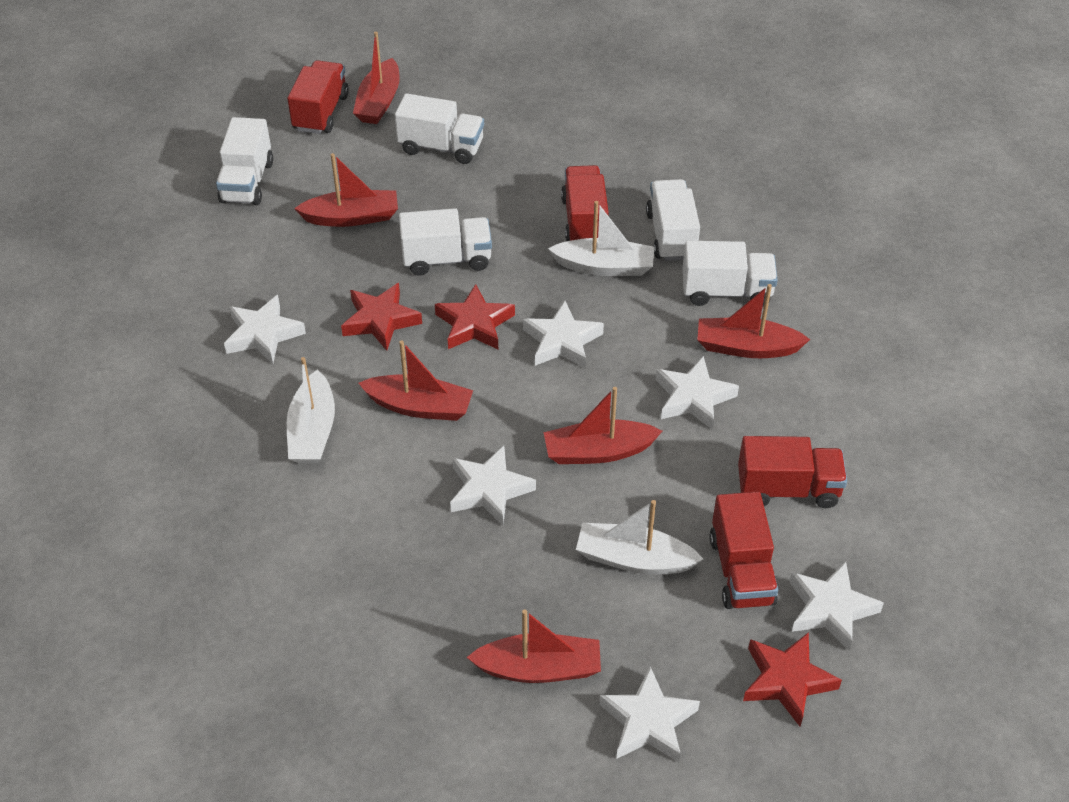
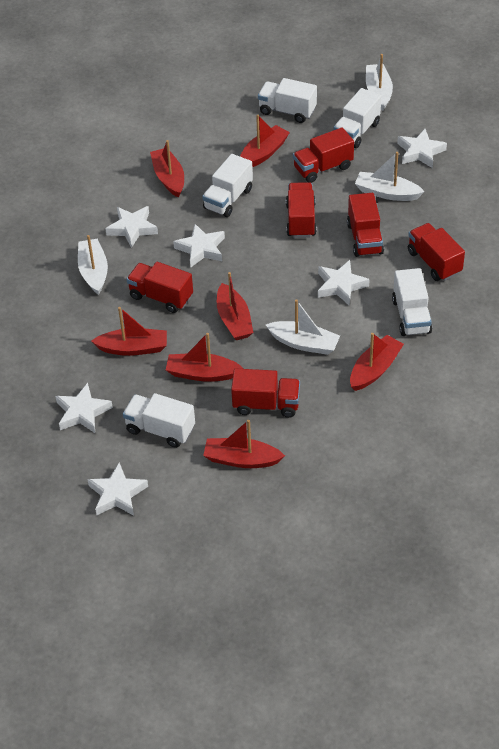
red boat: [294,153,398,227] [353,32,400,124] [359,341,473,421] [467,609,601,683] [544,387,662,464] [697,284,810,358] = 6 -> [91,307,167,356] [150,140,184,198] [166,333,243,382] [203,420,285,468] [217,272,253,340] [240,115,290,167] [350,333,404,391] = 7
red star: [341,283,422,351] [435,284,515,349] [743,632,842,726] = 3 -> none = 0
red truck: [287,60,349,134] [561,165,609,241] [709,492,778,609] [738,436,847,508] = 4 -> [127,262,193,313] [231,368,300,418] [286,182,317,238] [293,127,354,183] [347,193,384,257] [408,223,465,281] = 6
white boat: [287,357,335,463] [548,201,655,276] [576,500,703,574] = 3 -> [78,235,108,295] [265,299,340,355] [355,152,425,201] [366,54,393,111] = 4

